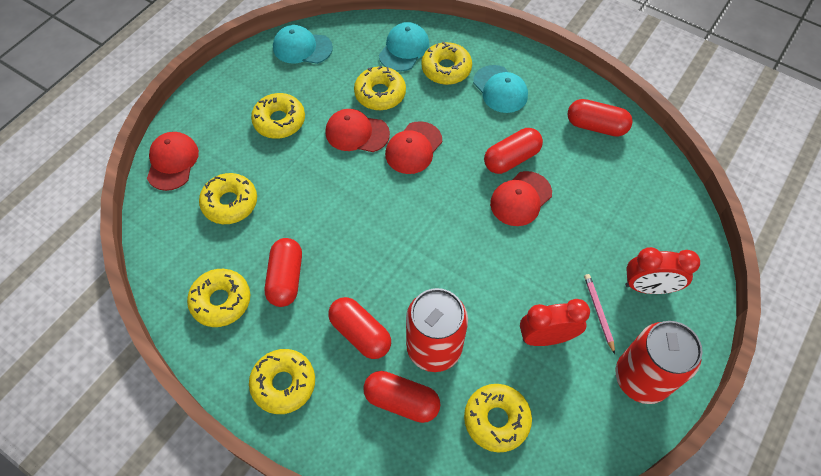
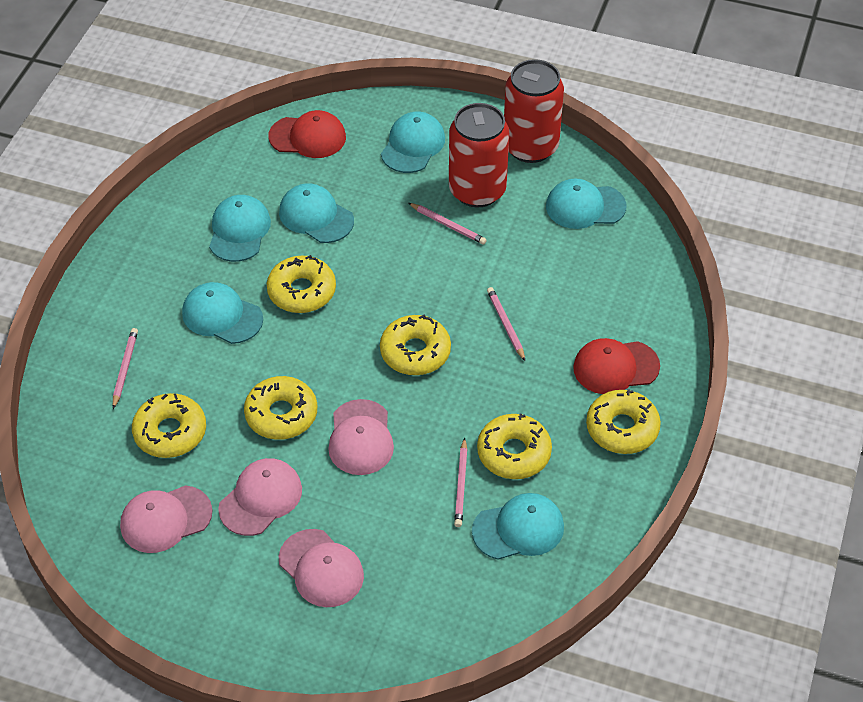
pink cap: none = 0 -> [120,485,212,553] [218,458,302,536] [279,529,364,607] [328,399,394,475] = 4
pink pencil: [584,274,615,354] = 1 -> [113,328,138,409] [409,203,487,244] [454,438,467,527] [487,287,525,361] = 4
red cap: [147,132,199,191] [325,109,390,152] [385,121,442,174] [490,171,552,226] = 4 -> [268,110,346,158] [573,338,660,394] = 2
red capsule: [265,238,302,307] [328,297,391,359] [363,371,440,423] [484,128,543,174] [568,99,633,137] = 5 -> none = 0
red clock: [520,299,590,346] [625,247,700,294] = 2 -> none = 0
turquoise cap: [273,25,333,64] [379,22,429,72] [473,65,528,113] = 3 -> [182,282,263,344] [209,195,271,262] [279,183,354,243] [381,112,445,173] [472,493,564,560] [546,178,627,229] = 6
yellow donut: [187,269,250,327] [199,173,257,224] [249,349,315,414] [251,93,305,139] [354,66,406,110] [422,41,472,85] [464,384,532,452] = 7 -> [132,393,206,458] [244,376,317,440] [267,255,336,313] [380,315,451,375] [477,414,552,479] [586,389,661,454] = 6

